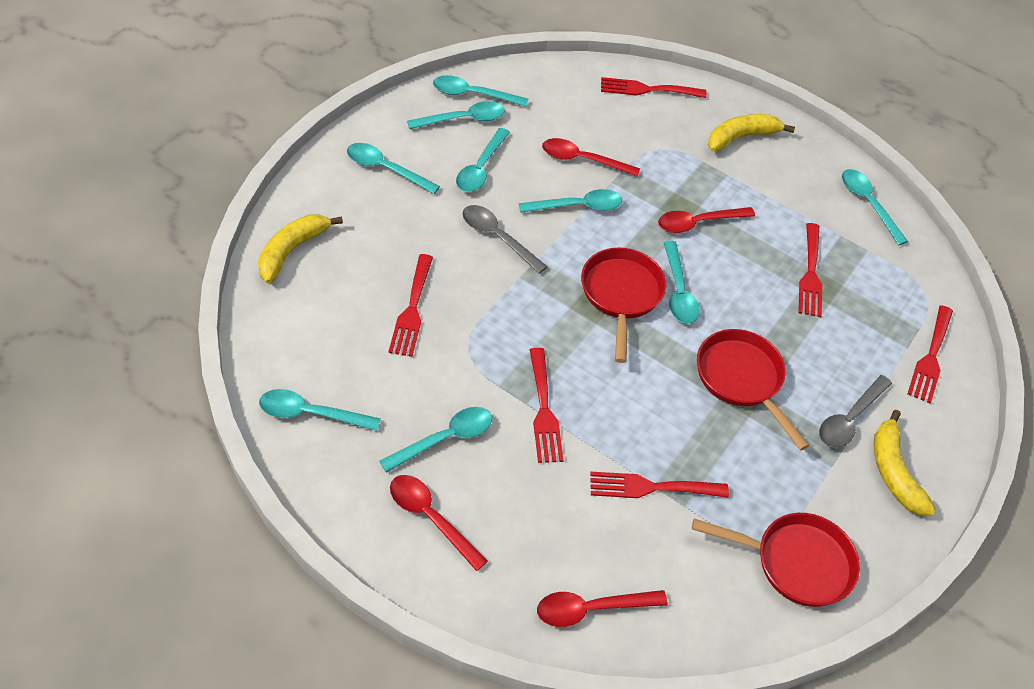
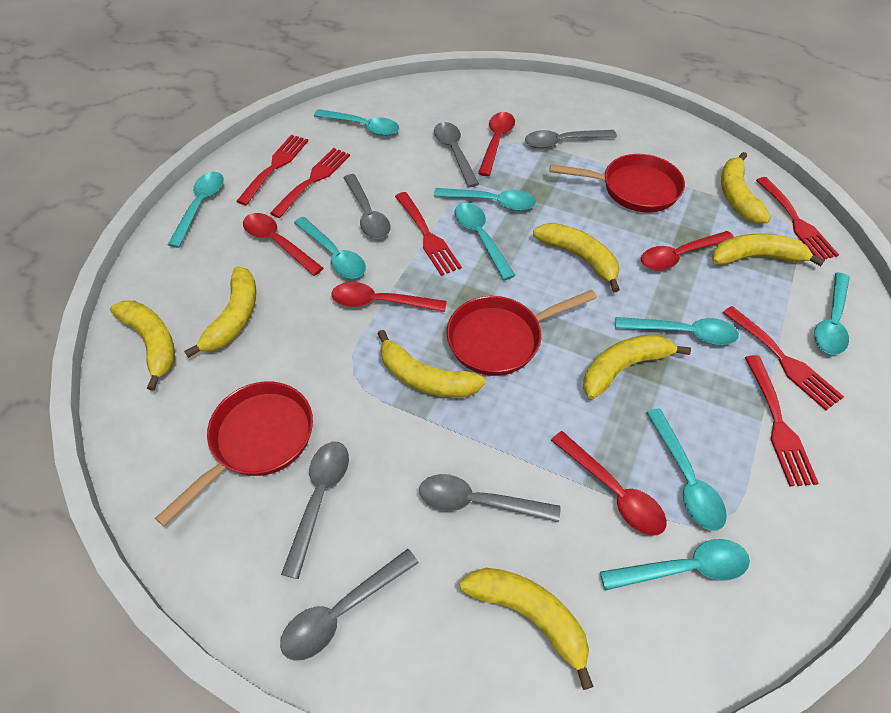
grey spoon: [462,205,548,274] [819,375,892,448] = 2 -> [280,549,419,661] [281,442,349,579] [344,174,390,239] [419,474,560,522] [434,122,479,187] [525,130,617,149] = 6
red spoon: [390,475,488,571] [537,590,668,627] [542,138,640,177] [658,207,755,233] = 4 -> [243,213,323,276] [331,282,447,312] [478,112,515,176] [551,431,667,536] [641,231,734,271] = 5
yellow banana: [258,215,343,283] [708,114,795,152] [874,410,935,515] = 3 -> [110,301,175,391] [184,266,256,358] [378,330,486,398] [460,568,594,690] [533,223,620,292] [583,334,691,399] [712,234,825,266] [721,152,771,224] = 8

